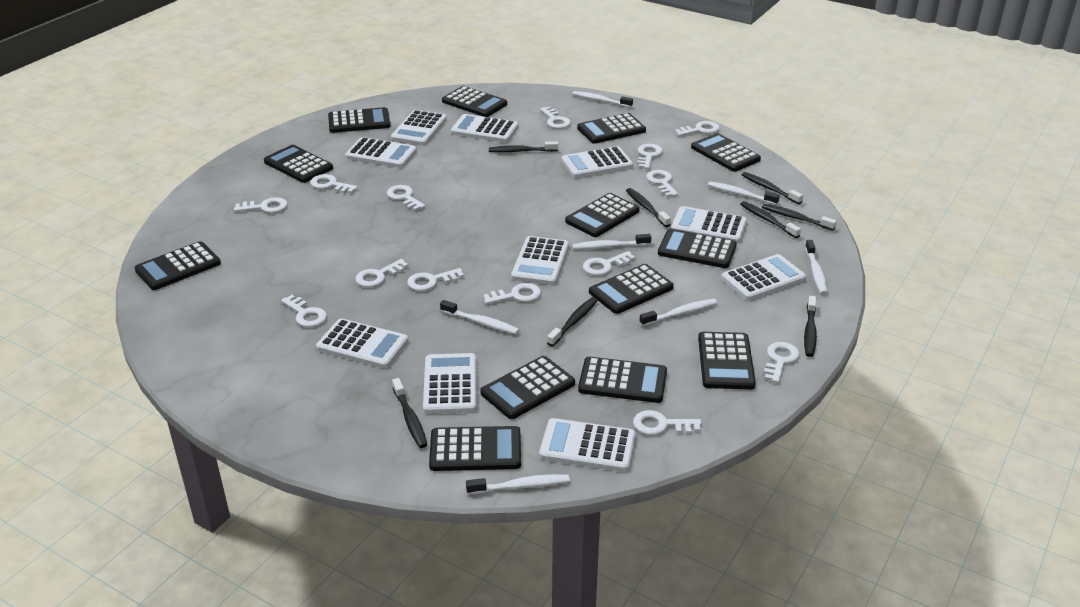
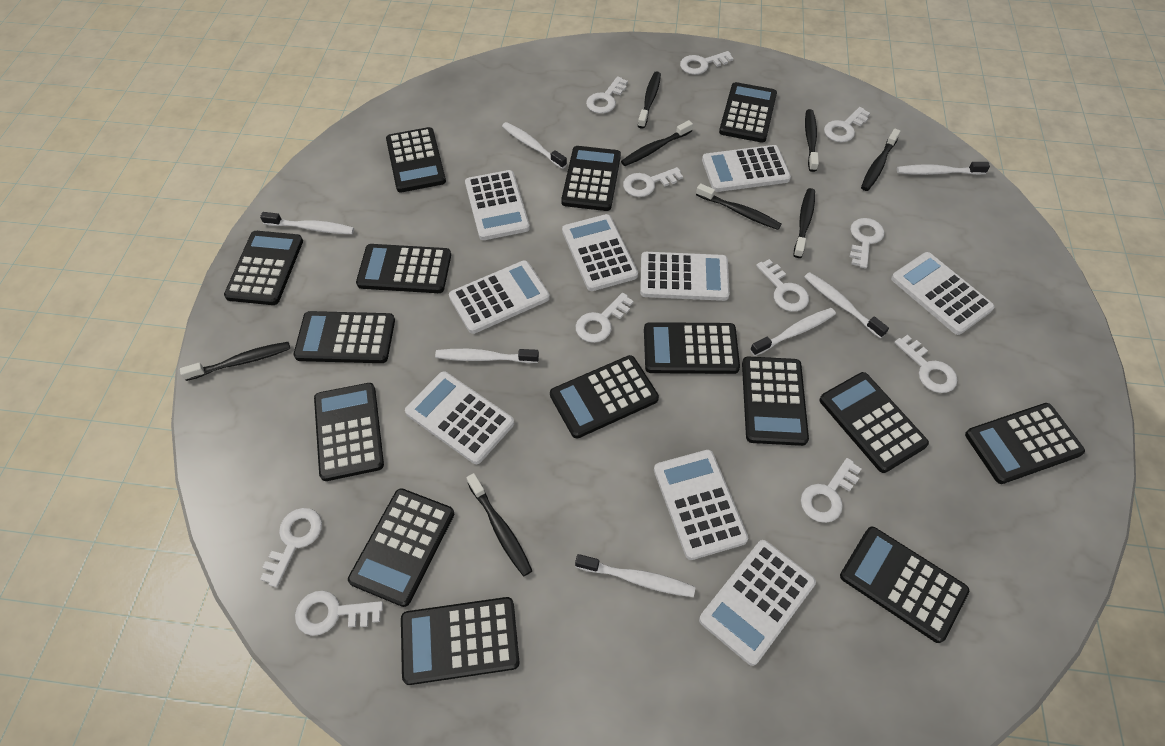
black calculator: [134,241,221,290] [264,145,333,183] [328,107,390,133] [429,426,521,471] [442,86,507,117] [480,356,575,419] [565,193,640,237] [577,113,646,144] [578,357,667,403] [589,264,674,314] [658,229,737,268] [691,133,761,172] [698,332,756,390] = 13 -> [224,231,303,305] [294,311,395,363] [314,383,384,481] [348,488,454,607] [356,244,451,293] [386,127,446,192] [401,597,519,685] [550,355,659,438] [561,146,621,211] [644,322,740,374] [719,82,777,143] [742,357,809,446] [819,372,929,473] [840,527,969,643] [965,403,1085,484] = 15
white calculator: [316,318,408,368] [345,137,417,168] [391,110,447,145] [423,353,477,414] [451,114,518,142] [511,236,569,285] [539,418,636,472] [561,146,633,178] [671,206,747,243] [721,254,806,301] = 10 -> [405,371,514,464] [449,260,550,334] [465,170,530,240] [562,214,638,291] [640,252,730,301] [654,450,748,560] [699,540,816,666] [702,145,791,192] [891,252,995,335] = 9
white key: [234,197,288,213] [281,295,327,327] [310,174,358,193] [355,259,408,287] [387,185,426,211] [407,268,464,291] [483,283,541,304] [540,106,571,129] [583,251,635,276] [633,410,702,435] [637,144,663,169] [646,170,678,197] [675,121,720,136] [764,342,800,383] = 14 -> [260,508,322,587] [295,591,383,636] [576,293,634,343] [586,76,628,114] [623,167,683,197] [680,51,733,75] [756,259,809,312] [801,458,861,523] [824,107,870,142] [850,218,884,268] [894,335,958,393] = 11

